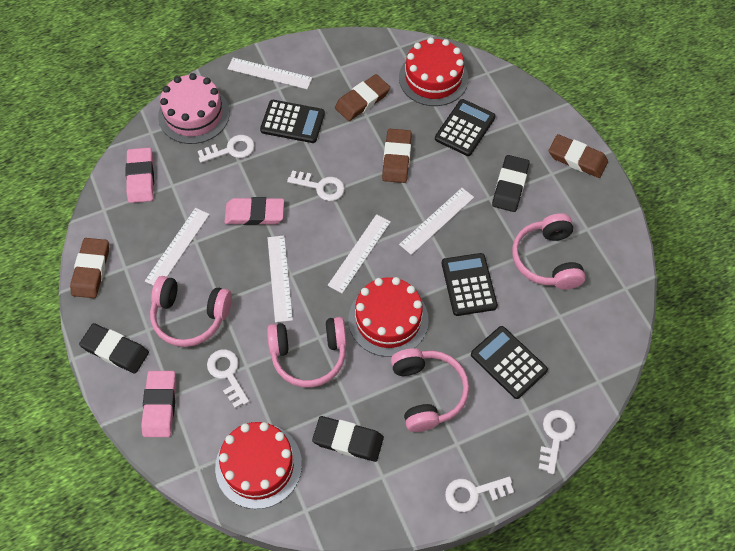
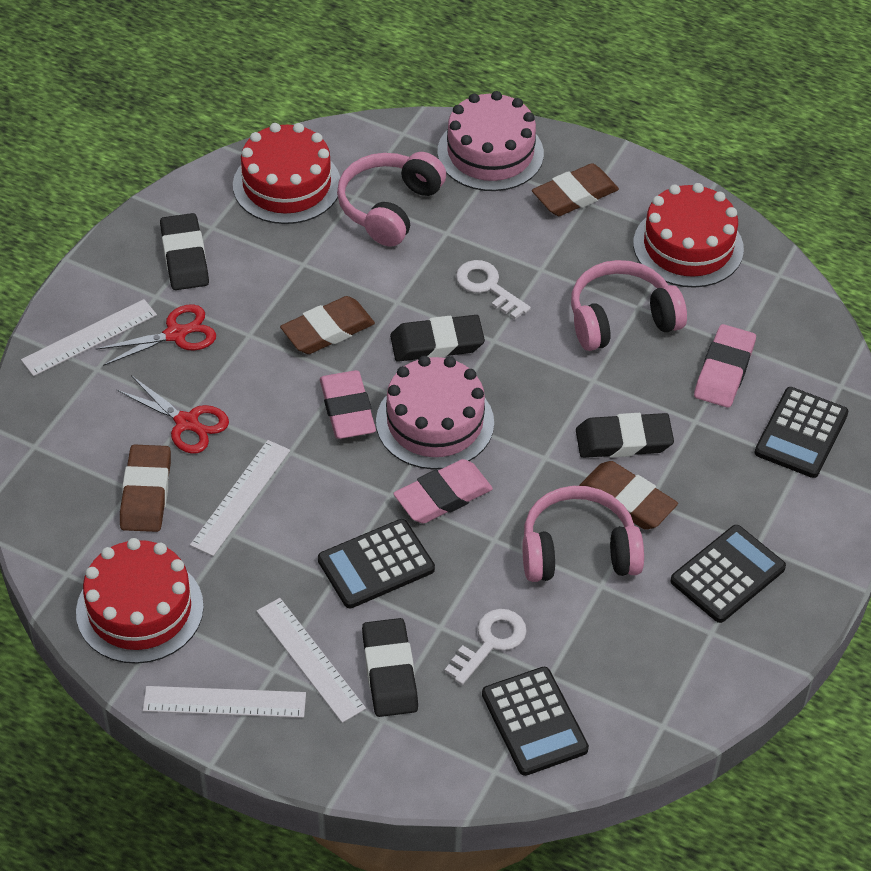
black eraser: [79,323,149,374] [312,416,384,462] [492,155,530,212] = 3 -> [160,213,209,290] [362,618,418,717] [390,315,485,362] [576,413,674,458] = 4
pink cake: [158,73,230,144] = 1 -> [376,356,494,470] [437,91,544,191] = 2
pink headphones: [150,276,232,347] [267,317,347,388] [391,348,469,432] [512,213,586,290] = 4 -> [337,152,446,247] [522,486,644,582] [571,260,687,351] = 3
red scissors: none = 0 -> [96,304,216,366] [117,375,229,454] = 2
white key: [198,135,255,163] [207,349,249,408] [287,170,345,201] [445,477,514,512] [538,410,576,474] = 5 -> [444,609,527,685] [456,260,531,319] = 2
white ruler: [145,208,210,286] [227,58,312,89] [268,235,293,323] [328,214,391,293] [399,188,474,255] = 5 -> [21,299,157,376] [143,686,306,718] [190,440,290,556] [257,598,366,723] = 4

